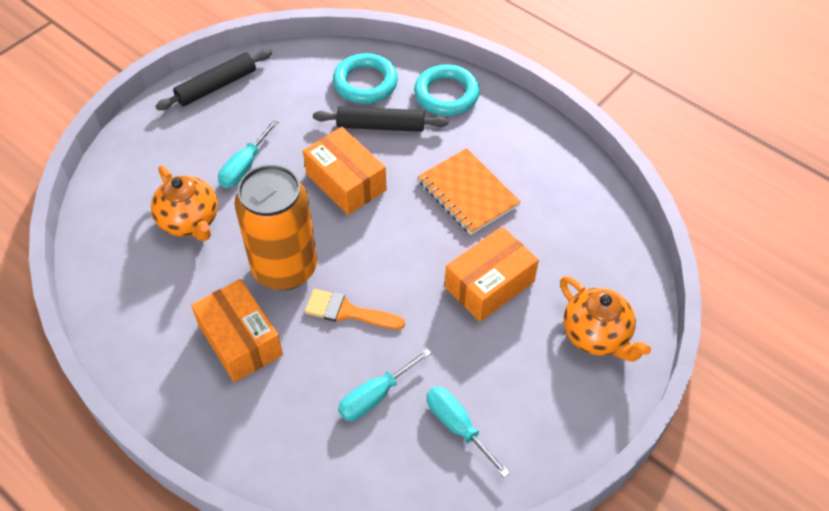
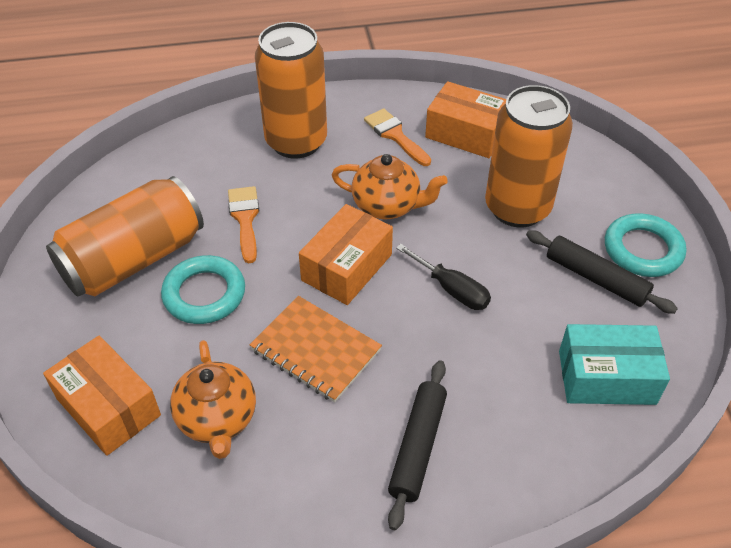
black screwdriver: none = 0 -> [396,244,491,310] = 1
orange brush: [305,289,405,329] = 1 -> [228,186,260,263] [364,109,431,166] = 2
orange can: [235,164,317,290] = 1 -> [46,176,204,296] [255,22,327,159] [485,85,573,227] = 3
turquoise box: none = 0 -> [559,324,670,405] = 1
turquoise screwdriver: [218,120,278,188] [338,348,432,421] [427,387,510,478] = 3 -> none = 0

